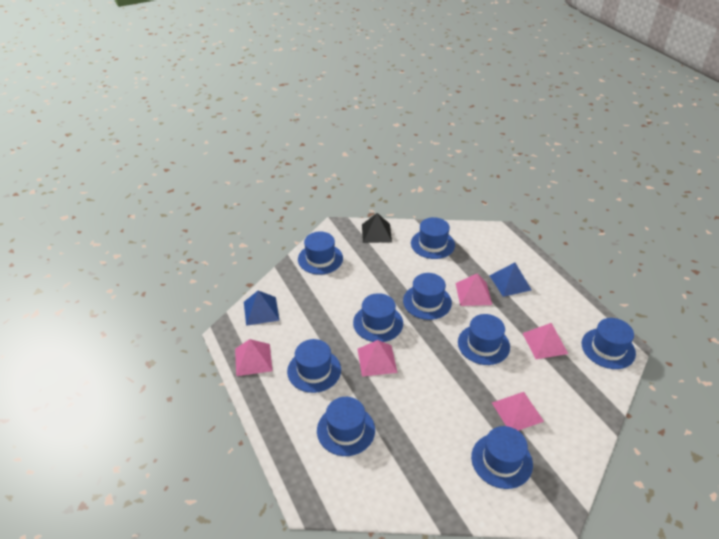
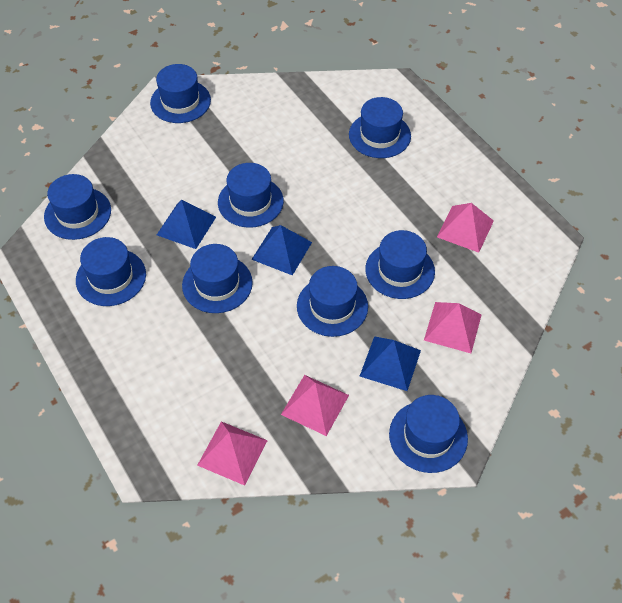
black pyramid: [362,213,392,243] = 1 -> none = 0
blue pyramid: [244,290,280,326] [490,262,531,297] = 2 -> [157,200,216,249] [251,225,312,275] [360,336,421,391] = 3
pink pyramid: [235,339,272,376] [358,340,397,377] [456,273,492,306] [492,392,544,431] [522,323,568,359] = 5 -> [197,422,268,486] [281,375,349,436] [424,302,482,353] [437,203,494,253] = 4

